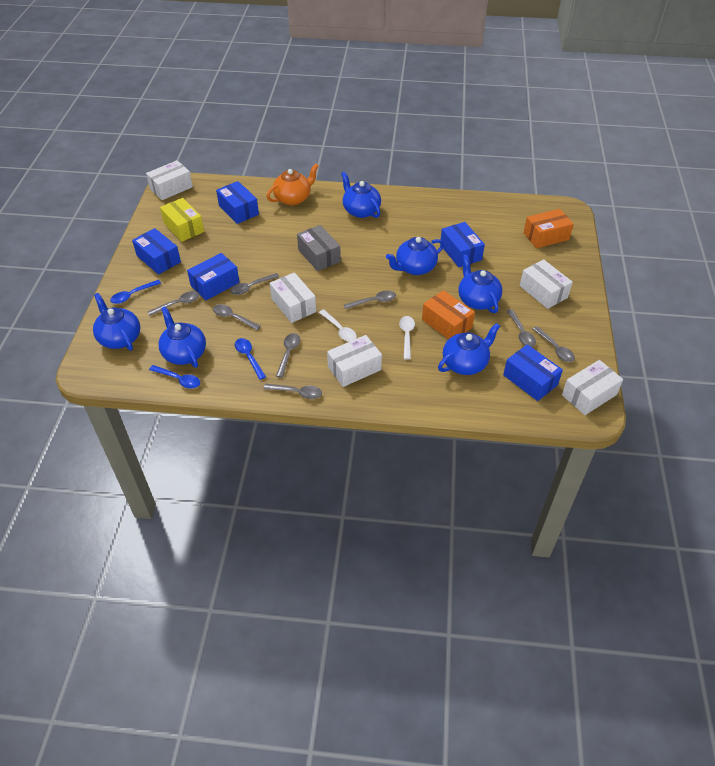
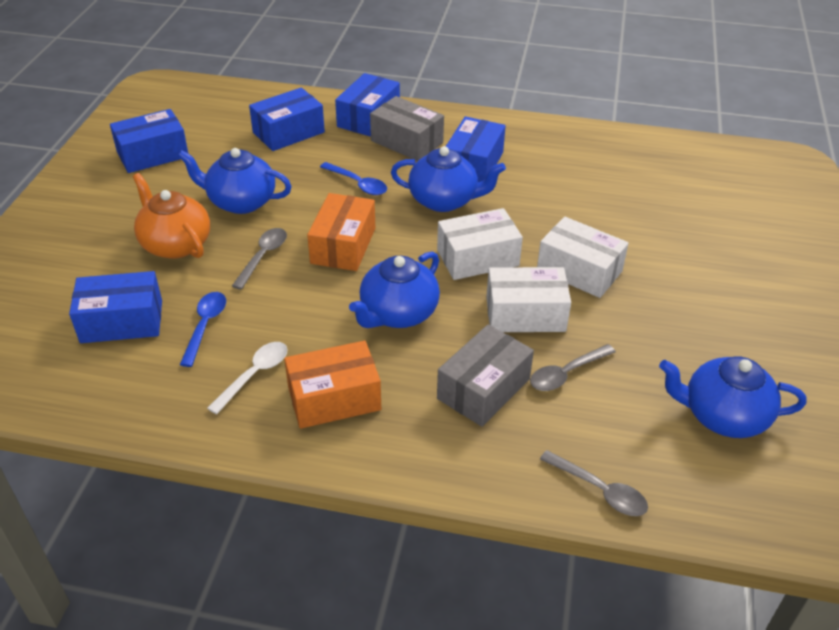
blue spoon: [110,280,161,304] [149,365,200,389] [235,338,266,380] = 3 -> [180,292,226,367] [320,162,387,195] = 2
blue teapot: [93,293,140,351] [158,306,206,368] [341,171,381,218] [386,237,444,275] [438,323,500,375] [458,254,502,313] = 6 -> [178,148,292,214] [349,252,440,328] [391,146,506,212] [659,356,806,438] = 4
grey box: [297,225,341,271] = 1 -> [370,96,444,161] [437,324,534,427] = 2
grey spoon: [148,291,200,316] [213,304,261,330] [230,273,279,295] [263,384,322,399] [276,333,300,378] [344,290,396,309] [507,309,536,347] [533,326,575,362] = 8 -> [232,228,287,290] [530,344,616,391] [540,450,648,516] = 3
white box: [146,160,193,200] [270,272,316,323] [327,335,382,387] [520,259,573,309] [562,360,623,415] = 5 -> [437,208,523,280] [486,267,571,332] [537,217,629,298] = 3
white spoon: [319,309,357,342] [399,316,415,360] = 2 -> [207,342,288,415] = 1
yellow box: [160,198,204,242] = 1 -> none = 0

